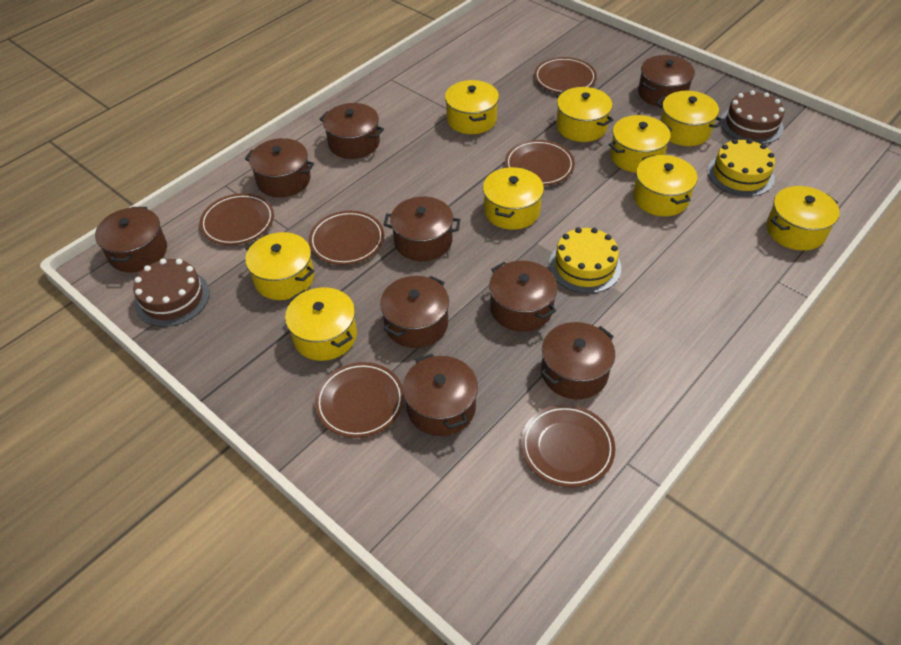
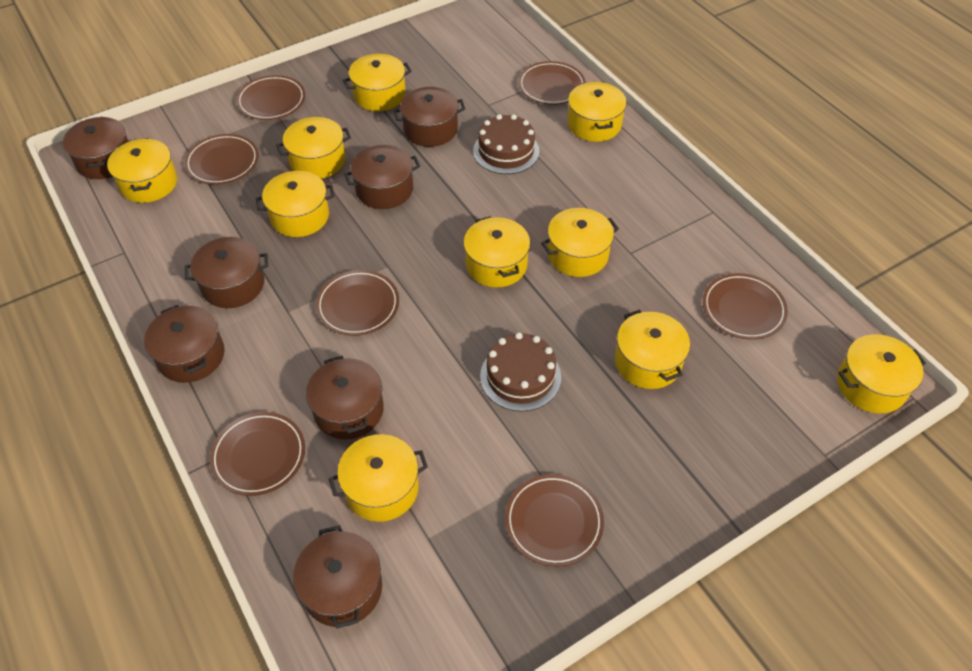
brown plate: [200,193,274,245] [309,211,384,265] [315,362,404,438] [505,140,575,186] [521,405,615,488] [534,57,597,93] = 6 -> [184,134,259,185] [210,412,305,496] [236,75,305,120] [316,270,399,336] [505,474,604,567] [518,61,586,105] [703,273,788,340] = 7
brown pot: [95,207,167,273] [245,138,314,197] [320,103,384,159] [380,276,449,348] [383,197,461,261] [403,354,478,436] [489,261,558,332] [541,322,615,399] [638,55,695,107] = 9 -> [63,117,129,179] [144,305,225,383] [185,237,268,308] [293,525,382,629] [306,355,384,439] [344,145,420,209] [394,87,465,147] = 7
yellow cake: [549,227,621,294] [708,139,775,197] = 2 -> none = 0
yellow pot: [245,232,314,300] [285,287,357,361] [445,80,499,134] [483,167,544,230] [556,87,613,142] [609,115,672,173] [633,155,698,216] [656,91,724,146] [766,186,840,251] = 9 -> [107,138,177,203] [256,171,335,237] [276,117,351,179] [329,434,428,522] [343,54,412,111] [463,216,530,287] [541,208,619,277] [568,82,627,142] [615,310,690,389] [837,334,926,413] = 10

